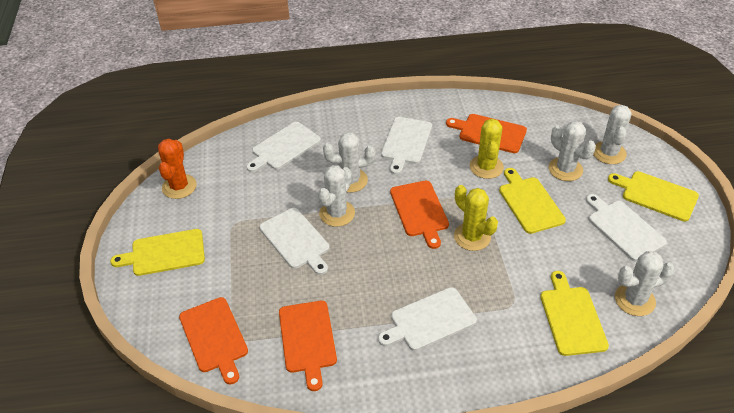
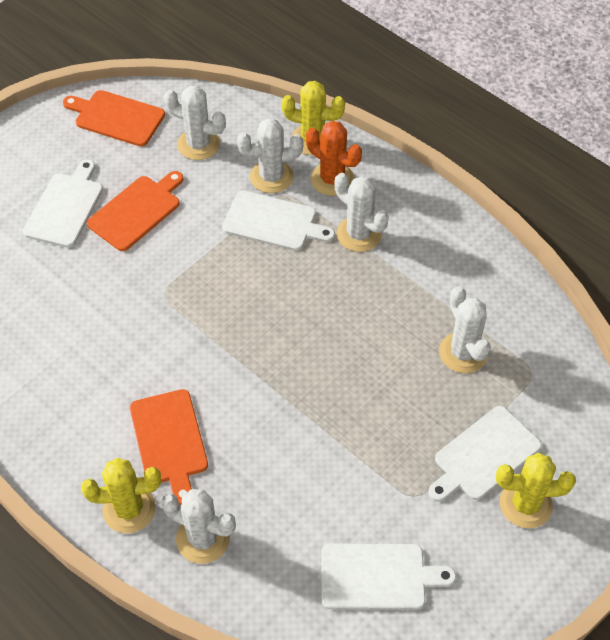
orange cutting board: [179,297,248,385] [279,301,337,391] [390,181,449,249] [446,114,527,153] = 4 -> [63,90,165,146] [87,171,184,251] [130,389,208,505] = 3
white cutting board: [246,122,321,172] [259,208,330,275] [378,287,477,351] [381,117,432,174] [586,194,667,261] = 5 -> [23,159,103,248] [222,190,335,251] [322,544,456,610] [428,406,542,502] = 4
yellow cactus: [454,185,498,251] [470,119,504,179] = 2 -> [81,458,161,533] [281,81,345,155] [496,453,576,529] = 3
yellow cutting board: [110,229,205,276] [499,168,566,234] [540,271,609,356] [608,171,699,222] = 4 -> none = 0

